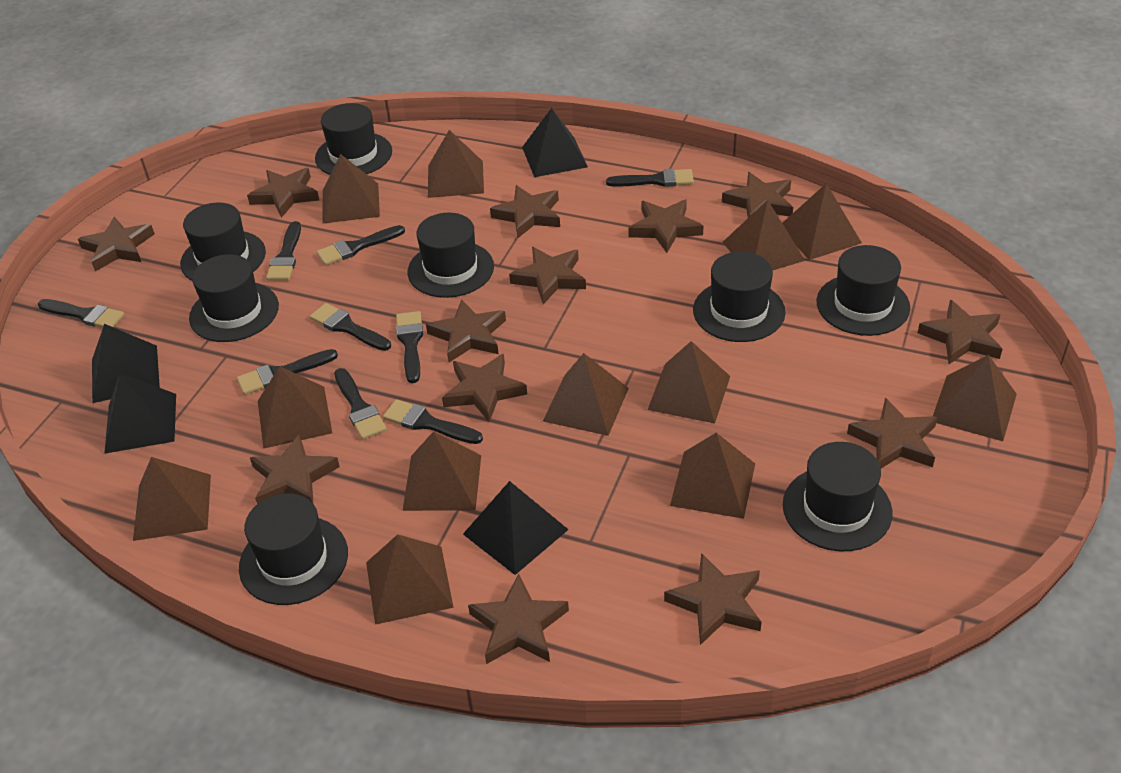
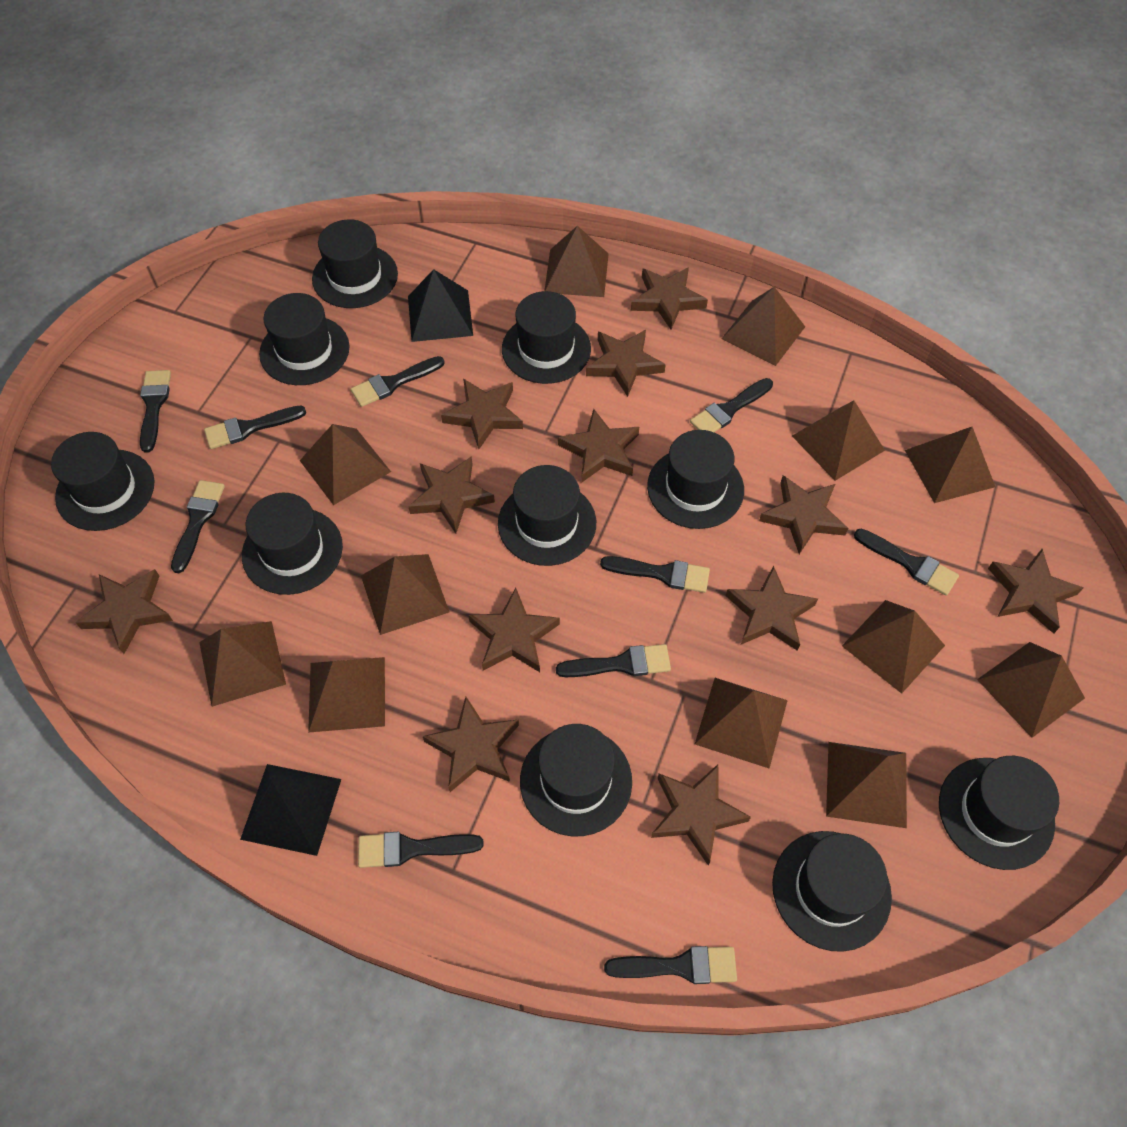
black brush: [38,299,124,328] [237,349,338,395] [266,221,301,281] [310,303,391,351] [317,225,405,265] [334,368,387,440] [383,399,483,444] [396,311,423,383] [606,169,694,187] = 9 -> [140,370,171,453] [171,480,225,573] [204,406,306,449] [351,356,445,407] [358,832,484,868] [556,644,671,677] [600,556,710,593] [604,946,737,984] [690,378,773,432] [854,529,959,596] = 10
black hat: [180,202,266,281] [189,254,279,342] [239,493,348,605] [315,103,392,175] [408,213,494,298] [693,252,786,342] [783,442,893,551] [816,245,911,336] = 8 -> [51,432,154,531] [242,493,343,595] [259,293,350,385] [312,219,398,308] [498,465,596,566] [502,291,591,384] [520,724,632,836] [647,430,744,529] [772,831,892,952] [939,756,1059,870] = 10
black pyramid: [92,324,160,403] [104,373,176,454] [463,481,569,575] [522,108,588,177] = 4 -> [240,764,341,856] [408,269,473,342] = 2
brown star: [78,217,155,271] [247,168,319,218] [250,434,340,504] [426,299,506,362] [442,354,527,422] [468,574,569,664] [490,185,560,238] [509,247,586,304] [628,200,703,253] [664,553,762,645] [722,172,793,218] [847,397,938,468] [918,300,1002,364] = 13 -> [75,569,173,654] [408,456,495,533] [423,697,519,792] [441,379,523,449] [468,588,560,672] [558,409,639,483] [586,330,666,397] [631,267,708,330] [651,764,751,865] [726,566,818,651] [759,475,848,554] [988,549,1083,634] = 12

